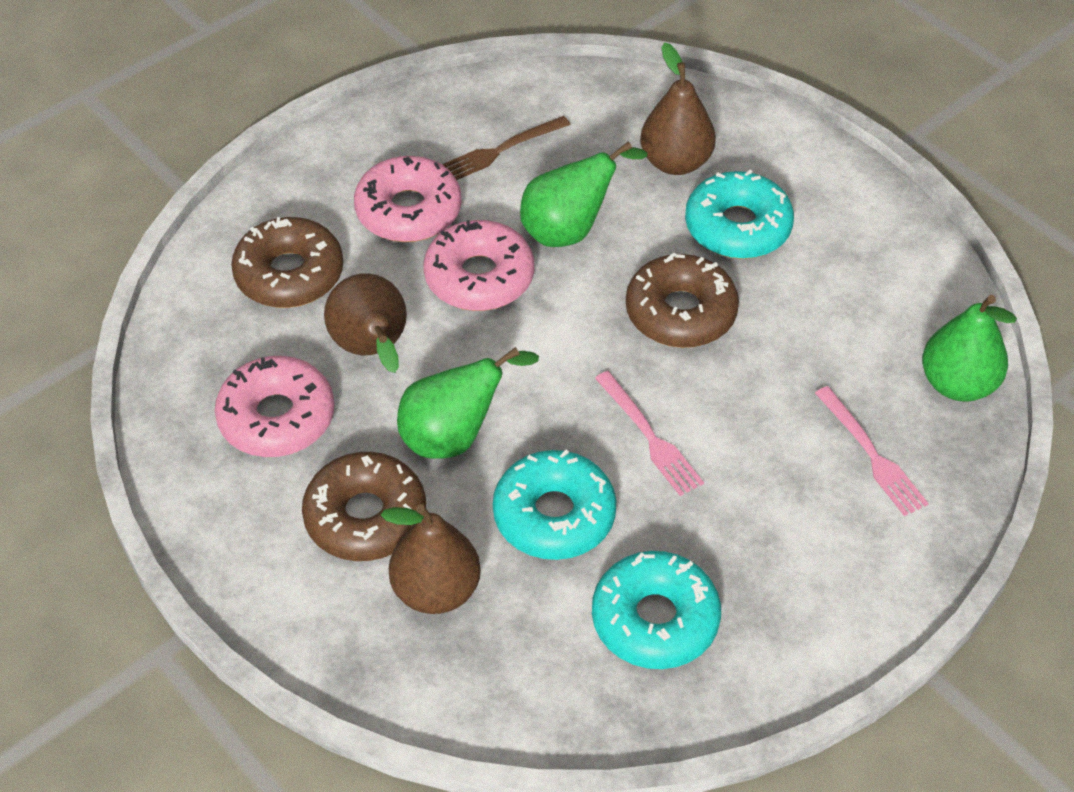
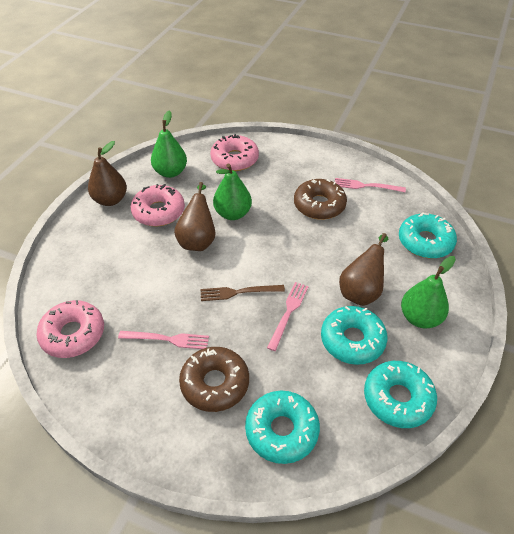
brown donut: [231,217,343,308] [302,452,426,561] [626,252,739,348] = 3 -> [179,347,249,412] [294,179,347,220] = 2
pink fork: [595,371,704,496] [815,386,929,516] = 2 -> [118,331,209,349] [267,282,308,351] [335,178,406,192] = 3
turquoise donut: [493,450,616,560] [592,551,721,669] [685,170,794,259] = 3 -> [245,391,320,464] [321,306,388,365] [364,361,437,428] [399,212,457,259] = 4

